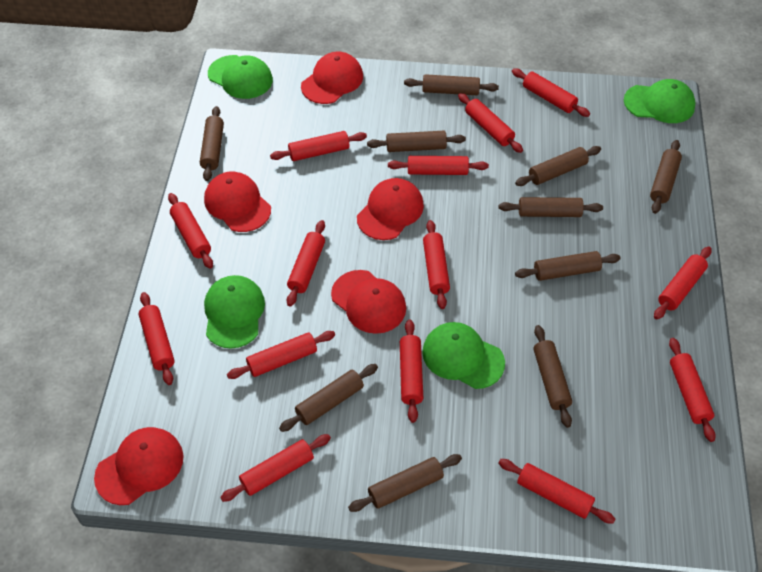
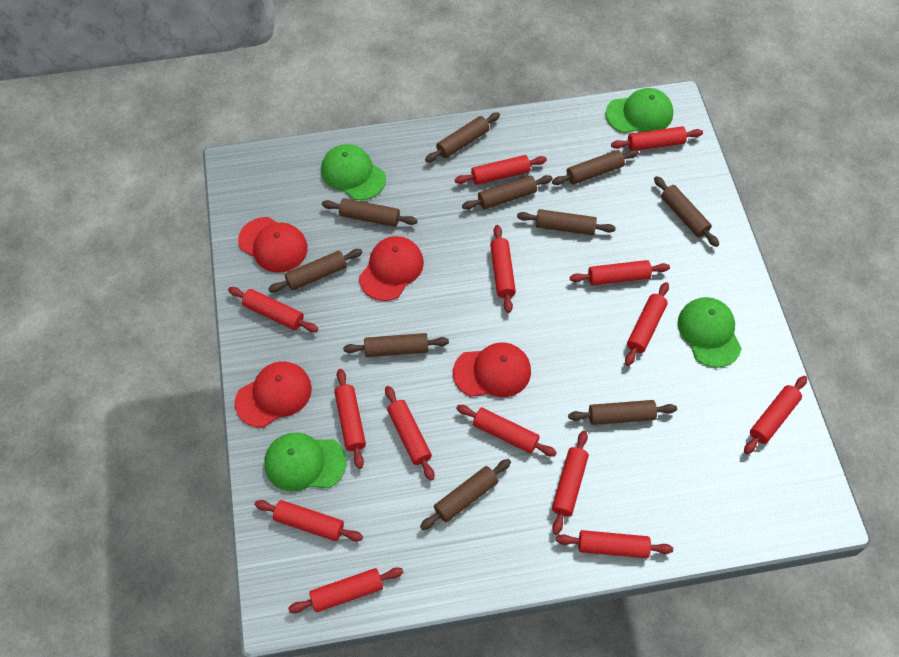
red cap: [94,427,184,505] [204,172,271,232] [301,52,363,104] [331,270,406,334] [357,178,424,240] = 5 -> [235,361,312,427] [238,217,308,273] [359,236,424,301] [453,342,531,397] = 4

